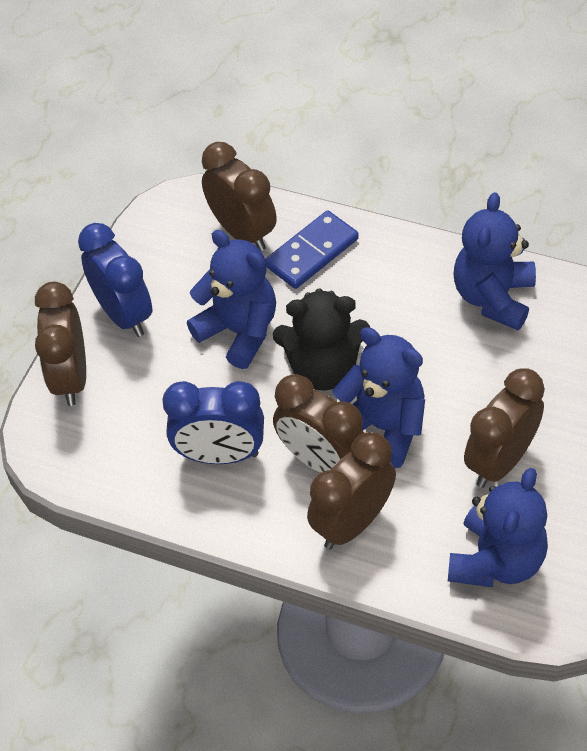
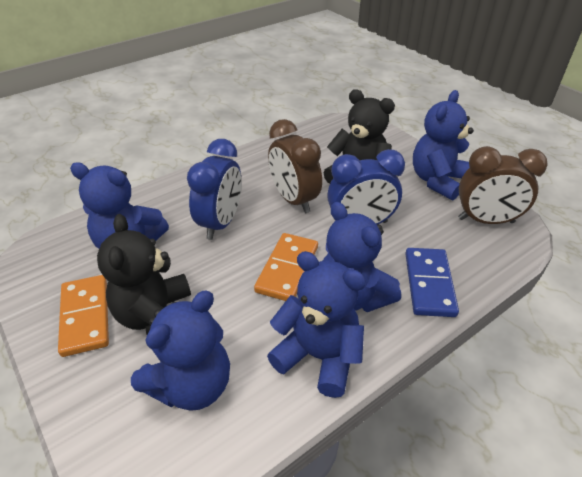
black teddy bear: [273,289,370,391] = 1 -> [97,214,191,334] [324,89,395,184] = 2
blue teddy bear: [187,230,276,369] [333,327,425,468] [448,468,548,587] [453,192,536,330] = 4 -> [70,162,169,249] [131,290,230,411] [267,251,366,398] [323,202,401,312] [413,90,474,200] = 5
brown clock: [35,282,86,406] [202,142,277,251] [273,374,364,473] [307,432,396,549] [464,368,545,488] = 5 -> [268,119,322,213] [458,146,548,224] = 2
orange domino: none = 0 -> [58,275,109,357] [254,233,318,301] = 2

